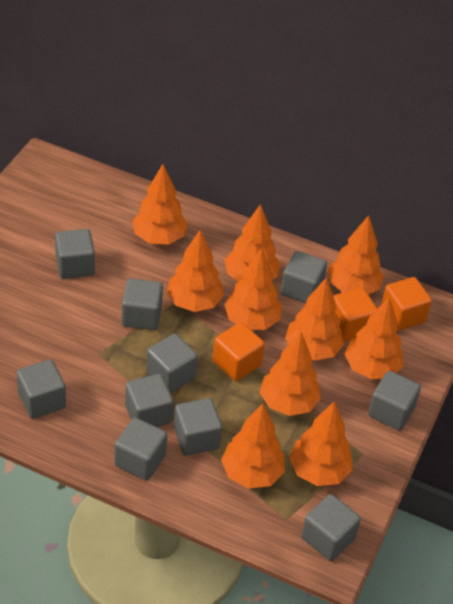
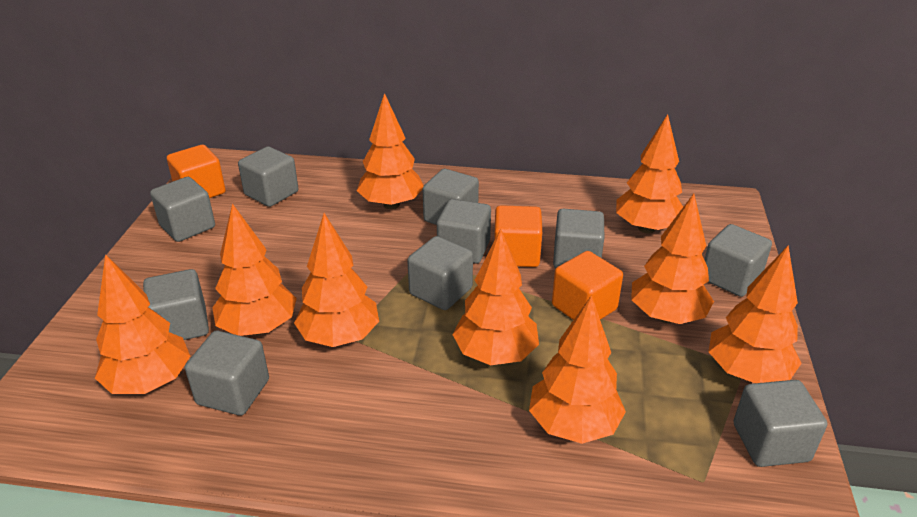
orange tree: [133,164,188,245] [166,229,224,312] [221,403,285,489] [224,248,282,330] [225,204,281,282] [260,332,321,416] [285,277,344,361] [289,401,353,486] [328,215,384,294] [345,297,404,379] = 10 -> [95,254,190,394] [212,203,297,336] [294,213,379,347] [357,93,424,209] [452,229,539,365] [529,295,626,444] [616,114,683,234] [631,194,714,324] [708,246,802,383] = 9

